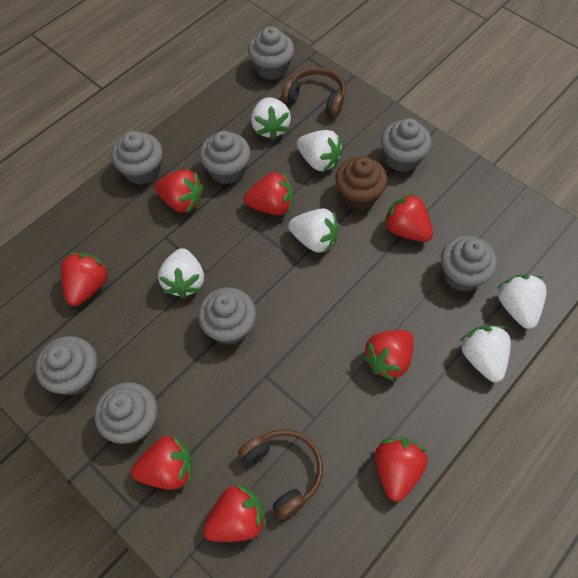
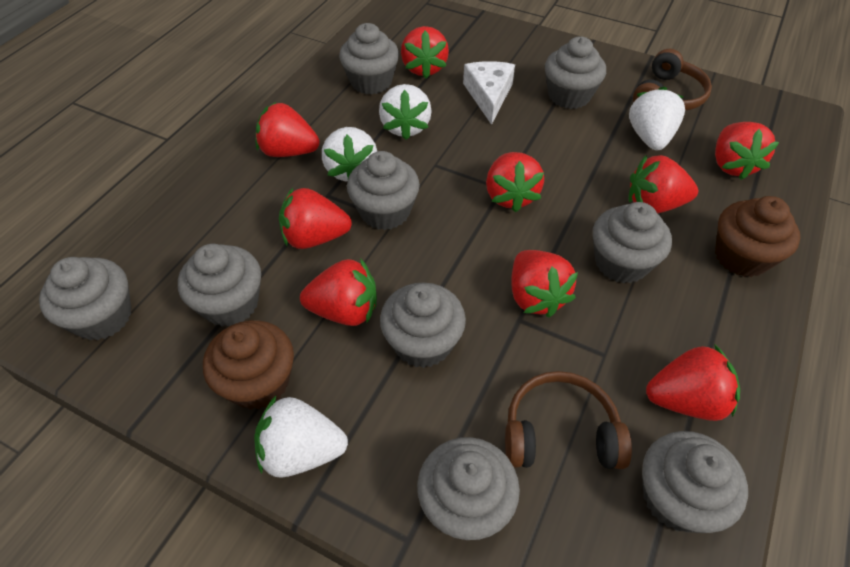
brown cupcake: [335,157,388,210] = 1 -> [203,320,294,410] [715,196,800,277] = 2
grey cupcake: [35,336,97,395] [94,382,157,444] [112,131,163,185] [198,288,256,345] [200,131,251,184] [248,26,294,80] [381,118,432,172] [441,236,497,291] = 8 -> [39,257,131,340] [178,244,261,327] [339,23,399,95] [347,151,420,230] [380,283,466,368] [417,437,520,540] [545,36,606,109] [593,202,672,283] [642,431,748,533] = 9
red strawberry: [61,253,109,306] [131,436,192,489] [155,170,204,213] [203,484,266,542] [244,172,293,216] [362,330,414,381] [375,437,428,502] [383,193,433,242] = 8 -> [256,102,320,157] [279,188,352,249] [300,258,377,326] [401,26,449,79] [486,152,544,212] [511,250,578,317] [629,155,698,214] [646,344,740,421] [715,122,779,180] = 9
white cheese: none = 0 -> [463,61,515,125] = 1
white strawberry: [158,248,204,299] [251,97,291,140] [288,208,339,254] [297,130,343,172] [460,325,511,382] [496,275,547,329] = 6 -> [254,396,348,478] [322,127,377,181] [379,84,432,140] [629,87,685,150] = 4

